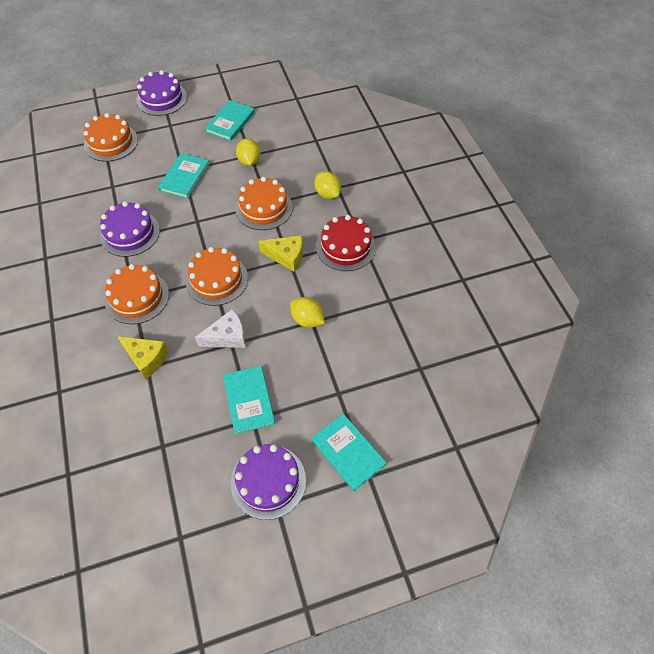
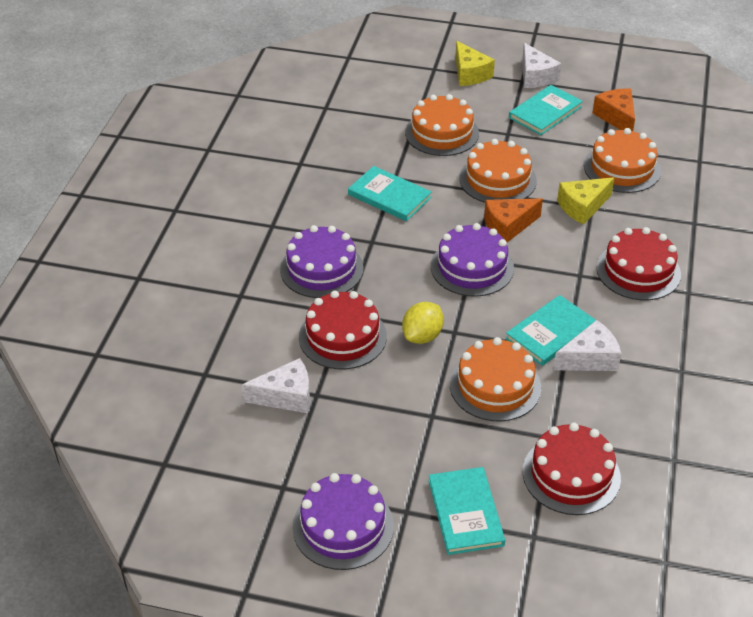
orange cheese: none = 0 -> [484,198,543,242] [592,89,635,131] = 2
red cake: [316,215,376,271] = 1 -> [299,290,387,369] [523,423,621,515] [596,227,681,300] = 3
white cheese: [195,309,246,348] = 1 -> [242,358,310,413] [522,43,561,88] [553,320,621,371] = 3
yellow lemon: [236,138,261,166] [290,297,325,328] [314,171,341,199] = 3 -> [402,302,444,344] = 1

